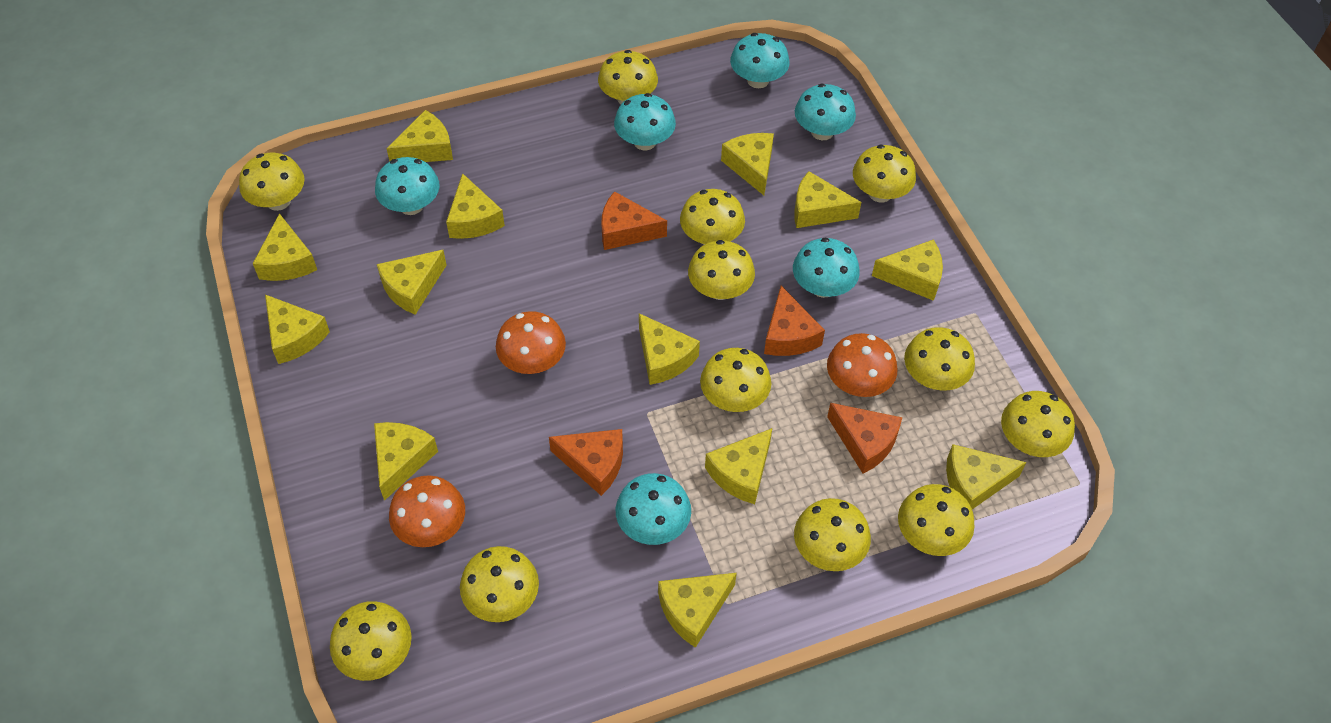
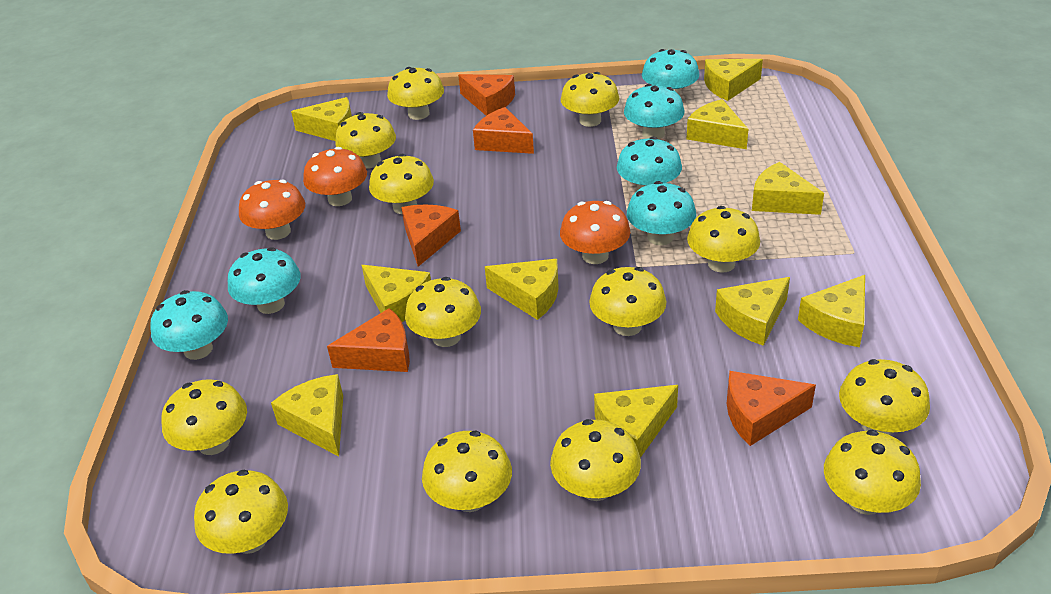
orange cheese: [549,429,623,496] [602,191,667,250] [764,286,825,356] [827,403,903,474] = 4 -> [327,308,410,372] [401,204,461,267] [458,74,515,116] [473,107,534,154] [727,371,816,446] = 5
yellow cheese: [253,213,317,281] [265,295,330,364] [374,422,438,501] [377,250,447,315] [386,110,453,162] [446,173,505,239] [639,313,700,385] [658,573,737,648] [705,428,772,504] [721,133,774,195] [794,171,861,228] [872,240,943,301] [946,444,1027,509] = 13 -> [271,374,343,457] [291,97,352,141] [362,265,431,322] [485,259,559,320] [594,385,678,458] [687,99,748,149] [704,59,763,101] [715,277,790,346] [752,162,824,215] [798,275,865,347] = 10
yellow mushroom: [239,153,305,211] [330,601,412,681] [460,546,539,622] [598,50,658,104] [680,189,745,245] [688,240,755,300] [700,348,771,412] [794,498,871,571] [853,145,916,202] [898,484,975,556] [904,327,975,391] [1001,391,1075,457] = 12 -> [161,379,247,455] [194,470,288,554] [335,112,396,168] [369,154,434,214] [387,67,444,120] [405,277,481,347] [422,431,512,512] [550,419,641,501] [561,72,619,127] [589,267,667,336] [687,206,760,272] [824,430,921,515] [839,359,930,435] = 13

